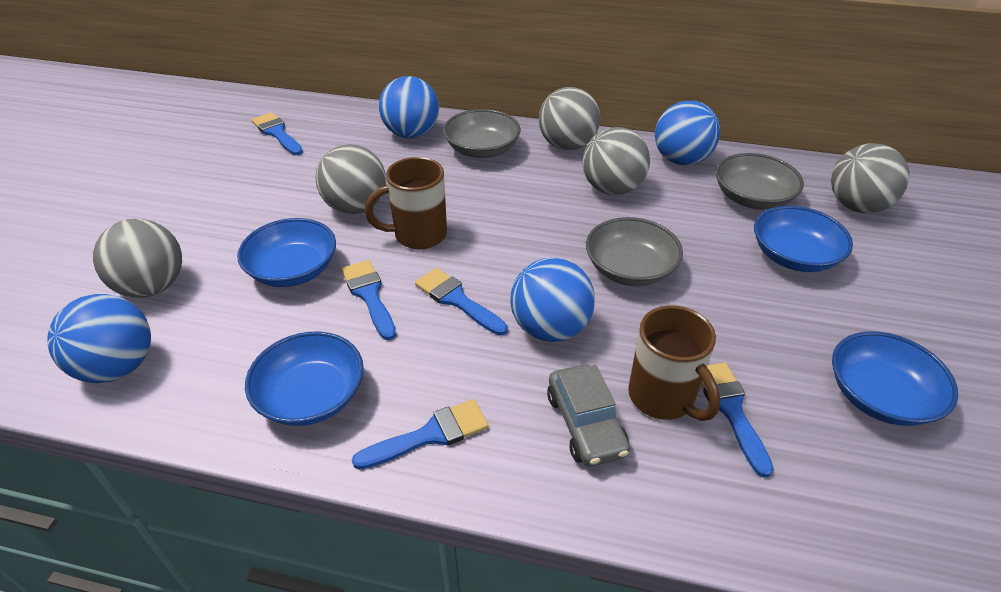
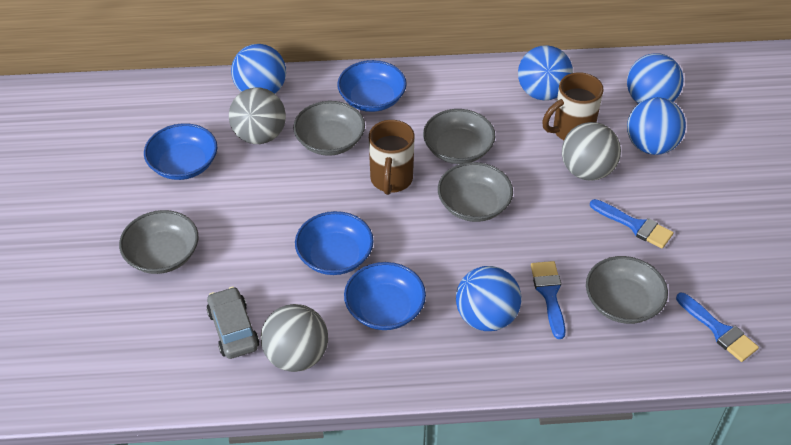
blue ball: [47,294,151,383] [379,76,439,138] [511,258,595,342] [655,101,720,165] = 4 -> [231,44,286,94] [456,266,521,331] [518,45,573,100] [627,53,684,104] [627,97,686,155] = 5
blue brush: [252,112,303,155] [341,260,396,340] [352,399,489,470] [415,268,508,336] [701,363,774,478] = 5 -> [531,261,566,339] [590,199,674,249] [676,293,759,362] = 3
grey ball: [93,219,182,298] [315,144,386,214] [539,87,600,150] [582,127,650,195] [831,143,909,213] = 5 -> [229,88,286,144] [261,304,328,372] [562,122,621,181] = 3
grey bowl: [443,109,521,158] [586,217,683,286] [715,153,804,210] = 3 -> [119,210,198,274] [293,101,365,156] [423,109,496,164] [438,162,513,222] [586,256,668,324] = 5

